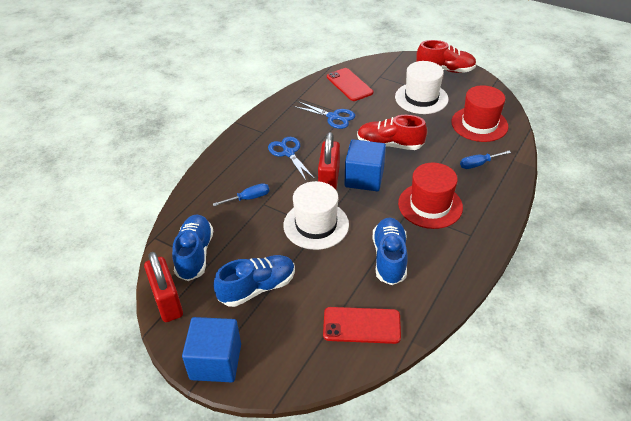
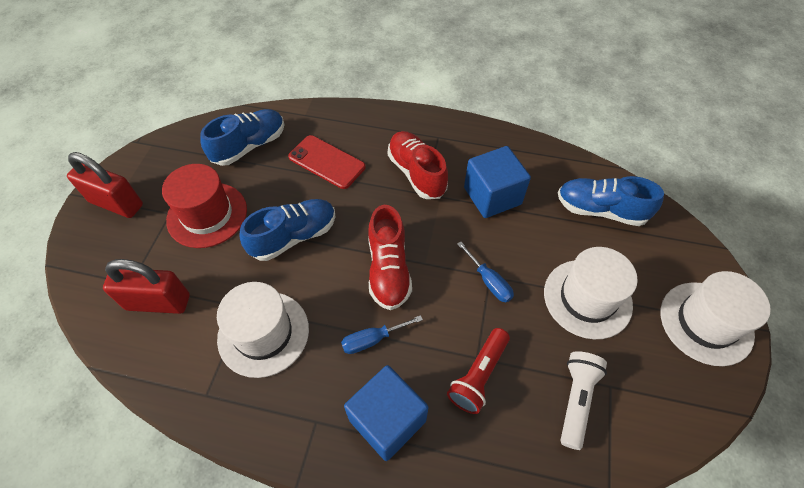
blue scissors: [268,137,315,182] [293,101,355,129] = 2 -> none = 0
red flashlight: none = 0 -> [447,328,510,414] = 1
red hat: [398,163,463,229] [451,85,508,142] = 2 -> [162,164,247,248] = 1
red phone: [323,307,401,344] [327,68,373,101] = 2 -> [288,135,366,189] = 1
white flashlight: none = 0 -> [560,351,607,450] = 1
white hat: [283,181,349,250] [395,61,449,114] = 2 -> [217,282,309,378] [544,247,638,339] [661,271,771,366] = 3

